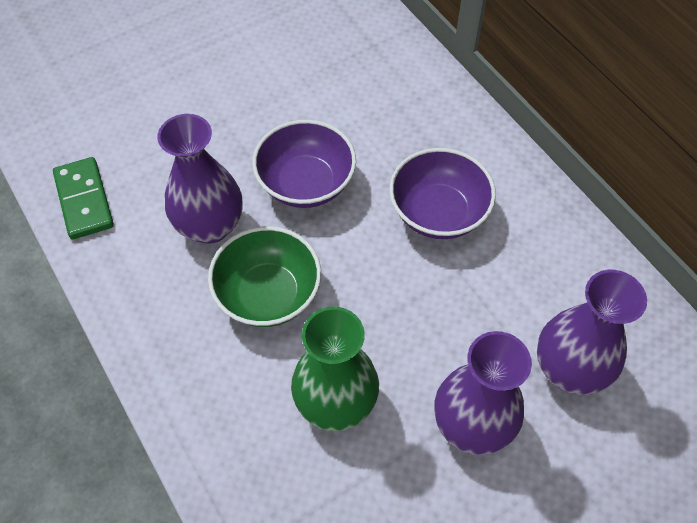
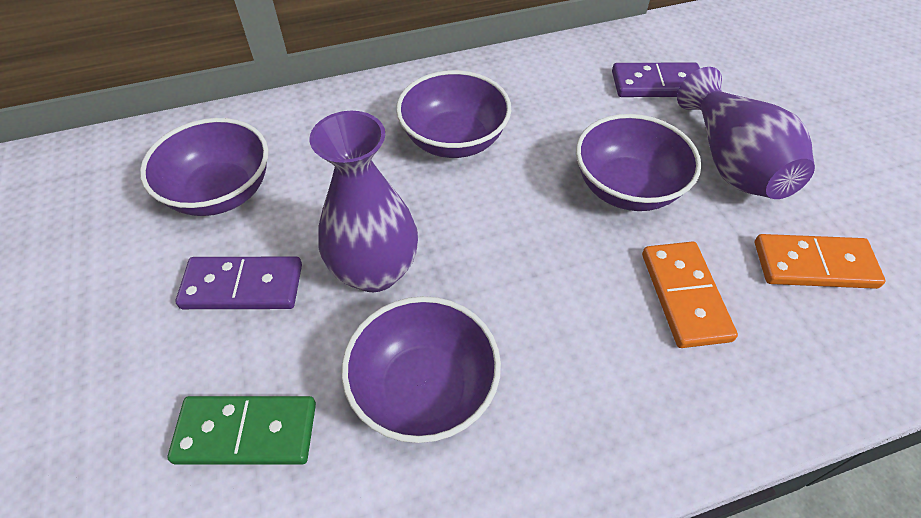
green bowl: [208,226,321,327] = 1 -> none = 0
green vase: [291,306,379,431] = 1 -> none = 0
orange domino: none = 0 -> [642,241,738,348] [755,234,886,289] = 2
purple bowl: [252,120,356,208] [389,148,496,239] = 2 -> [140,118,268,216] [342,296,501,443] [396,70,511,158] [576,114,701,211] = 4
purple domino: none = 0 -> [176,257,302,309] [612,62,700,97] = 2
purple vase: [157,114,242,244] [434,331,532,455] [537,270,647,395] = 3 -> [310,111,418,292] [677,67,815,199] = 2

